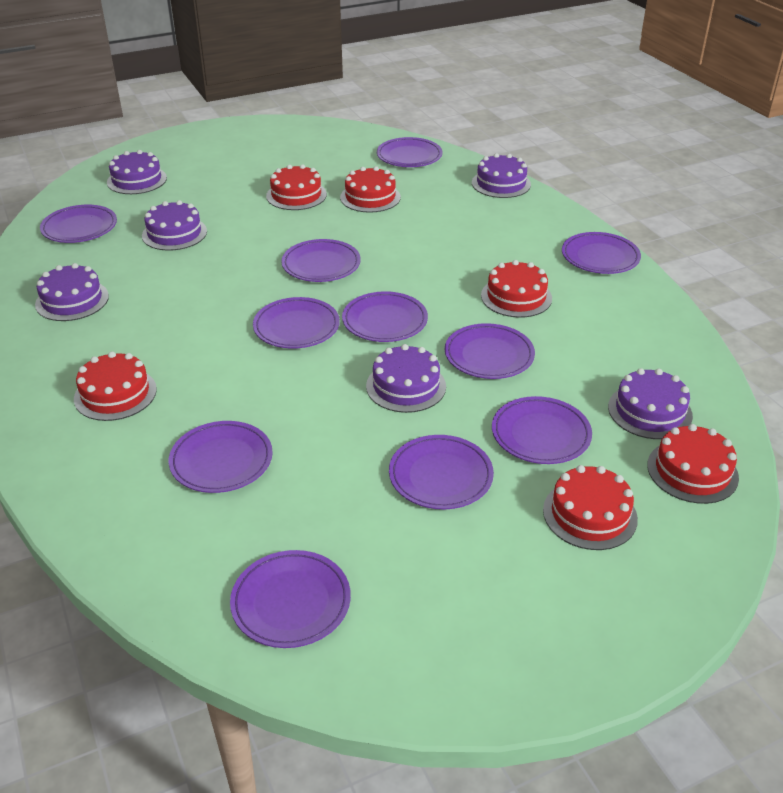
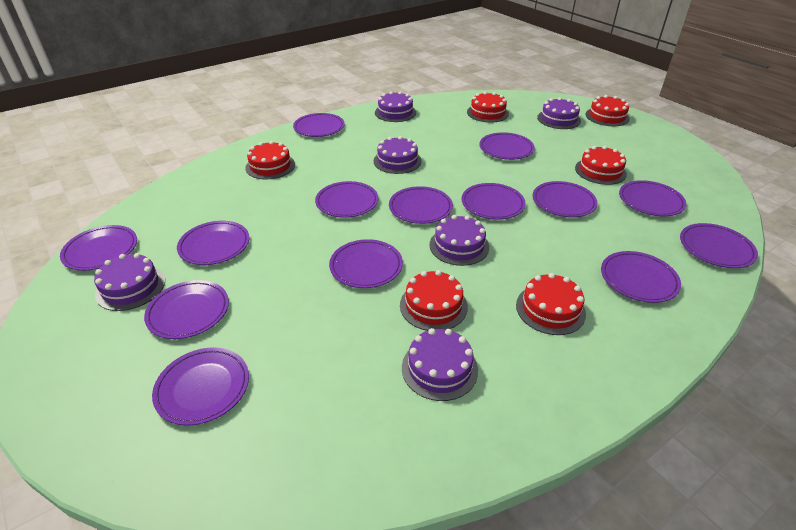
purple plate: [40,205,117,243] [169,421,273,493] [230,550,351,648] [253,297,340,349] [281,239,361,282] [342,291,428,342] [377,137,442,167] [389,435,494,509] [445,323,535,379] [492,396,592,464] [562,232,641,274] = 11 -> [60,225,137,271] [144,280,229,339] [152,347,249,426] [177,221,249,265] [293,113,345,137] [315,181,378,218] [329,239,403,288] [389,186,453,224] [462,183,526,220] [479,132,535,160] [533,181,598,217] [601,251,681,303] [619,180,686,216] [680,223,758,268] = 14

